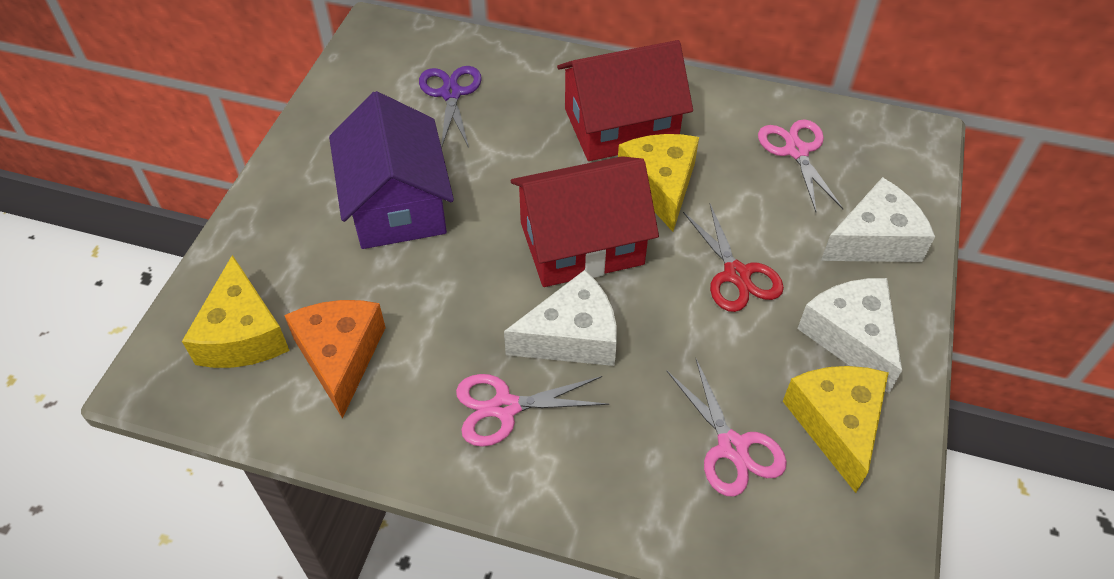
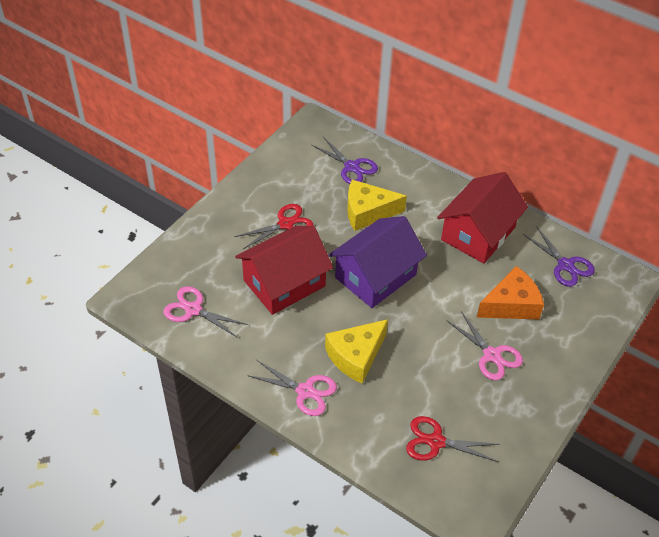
purple scissors: [419,66,482,148] = 1 -> [312,137,378,184] [523,226,595,287] = 2
red scissors: [683,204,784,312] = 1 -> [235,204,313,249] [406,416,500,462] = 2
white cheese: [504,270,617,366] [797,278,902,393] [821,177,935,262] = 3 -> none = 0
yellow cheese: [182,255,290,368] [618,134,699,232] [783,366,889,493] = 3 -> [325,319,388,384] [347,180,407,231] = 2

